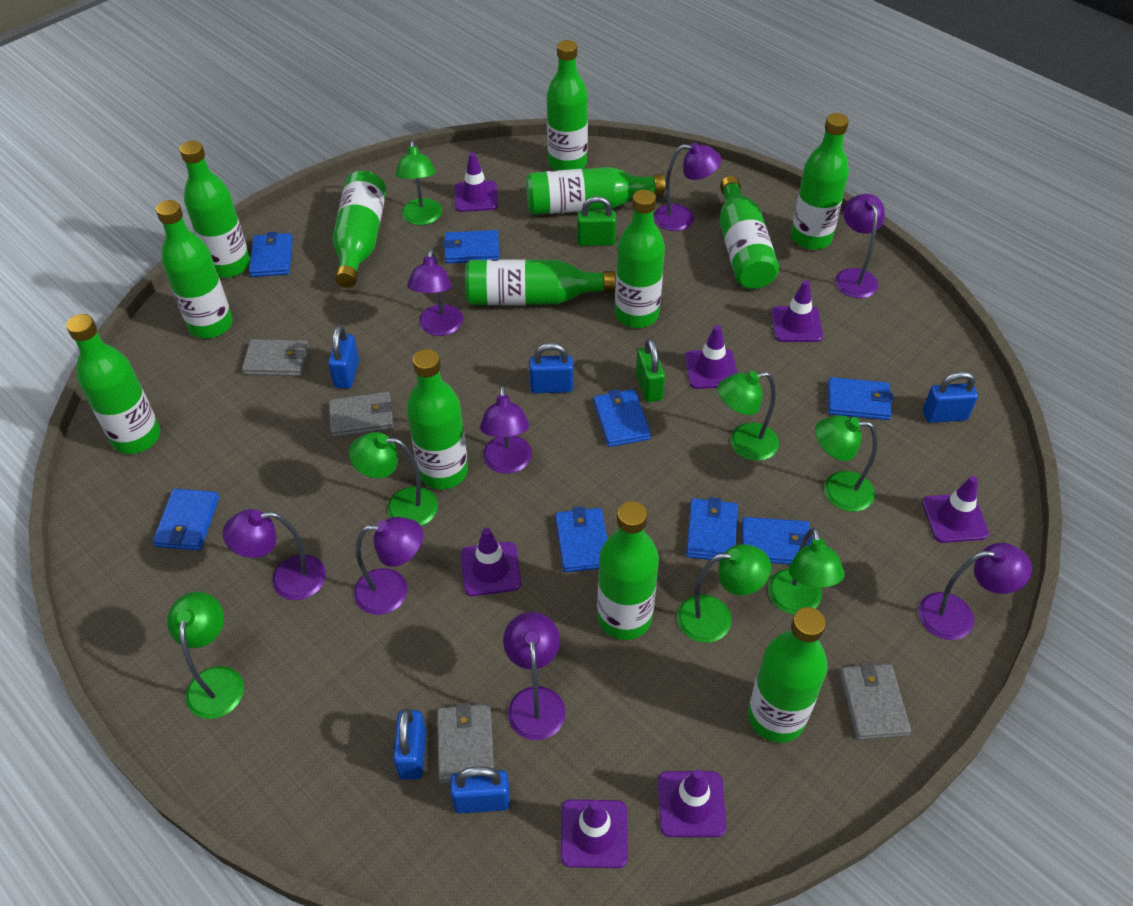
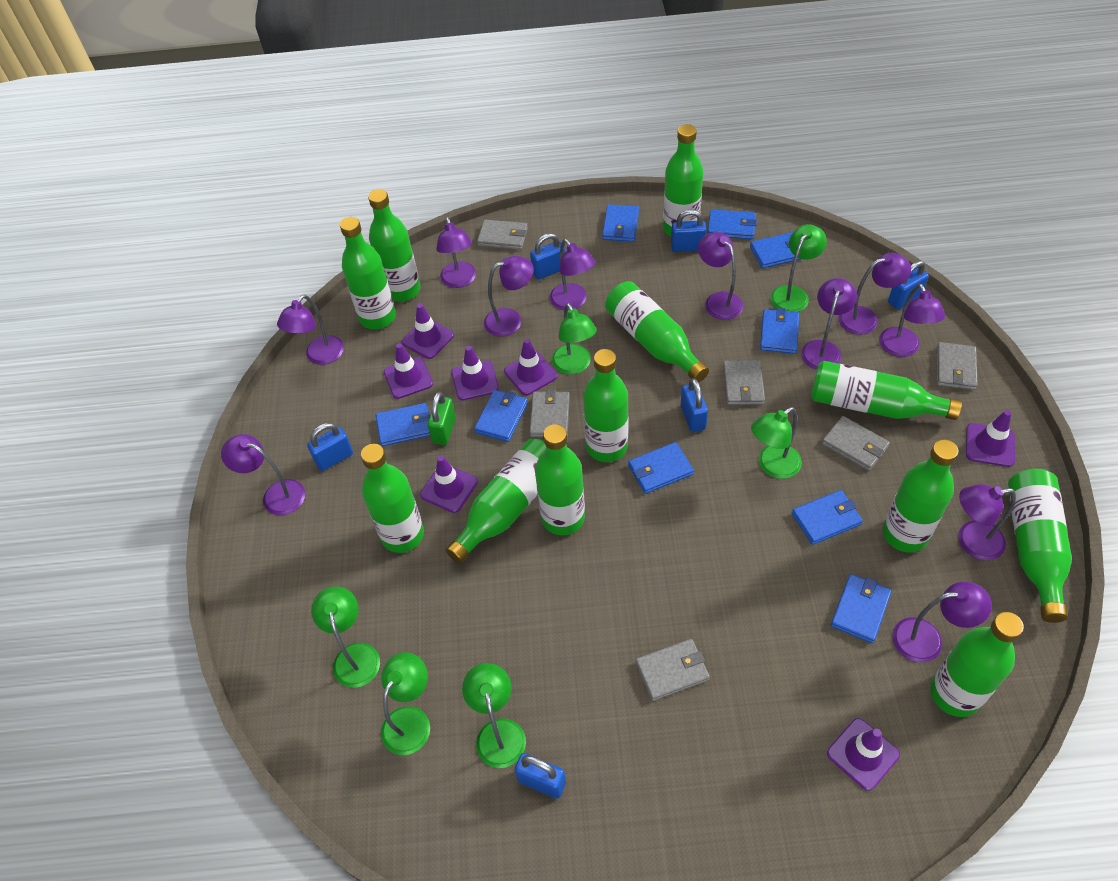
blue padlock: [328,326,359,389] [393,708,426,780] [450,767,510,814] [529,343,573,393] [923,371,978,423] = 5 -> [307,423,353,471] [515,753,566,799] [530,233,565,280] [671,210,707,252] [681,378,708,432] [888,261,929,310] = 6
blue wallet: [153,489,219,550] [249,232,293,277] [443,230,499,263] [555,507,607,572] [593,389,651,447] [686,497,738,561] [742,517,813,564] [828,377,893,420] = 8 -> [376,403,430,446] [474,390,528,442] [602,204,639,242] [628,442,694,494] [708,209,757,239] [750,232,801,268] [760,308,799,354] [792,490,863,545] [831,574,892,643] = 9
green bottle: [66,314,160,454] [156,200,233,338] [180,141,250,278] [333,171,386,288] [407,349,468,490] [465,259,615,305] [526,167,665,215] [547,40,588,171] [597,501,659,640] [615,189,665,328] [719,176,779,289] [748,607,828,743] [791,113,849,250] = 13 -> [340,217,396,329] [361,444,424,553] [368,189,420,302] [446,439,546,564] [535,424,585,535] [583,349,629,462] [605,281,709,382] [663,124,703,237] [811,361,962,420] [883,440,959,553] [930,612,1024,717] [1008,469,1072,623] = 12
green lamp: [167,592,244,719] [349,432,438,526] [396,141,442,225] [677,544,771,643] [717,371,779,461] [768,528,845,615] [815,415,878,512] = 7 -> [311,586,380,688] [381,652,430,755] [462,663,526,768] [552,303,597,375] [751,407,802,479] [770,224,827,312] = 6
green padlock: [577,196,616,246] [636,338,665,402] = 2 -> [428,392,456,445] = 1
grey wallet: [242,339,309,376] [329,392,394,437] [437,702,494,784] [840,662,911,740] = 4 -> [477,220,528,250] [529,389,570,437] [636,639,710,701] [723,360,765,405] [822,416,890,471] [937,342,978,390] = 6
purple lamp: [223,509,326,600] [354,517,423,615] [407,249,463,336] [480,386,532,474] [503,612,566,740] [653,142,721,231] [835,194,885,298] [918,543,1032,640] = 8 -> [221,434,305,515] [277,295,344,365] [436,217,476,288] [484,256,534,337] [550,239,595,310] [698,232,743,320] [801,278,857,370] [838,253,911,335] [879,284,945,357] [892,582,992,662] [958,484,1016,560] = 11

